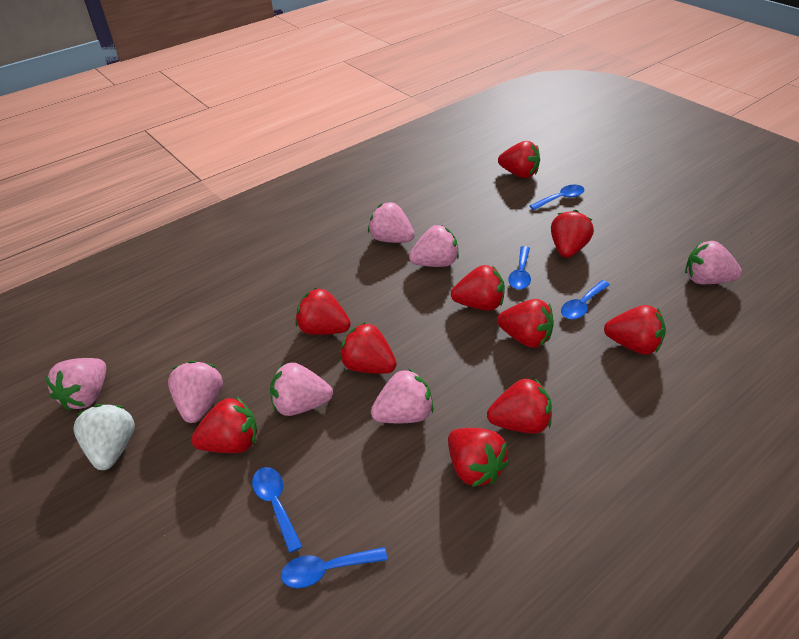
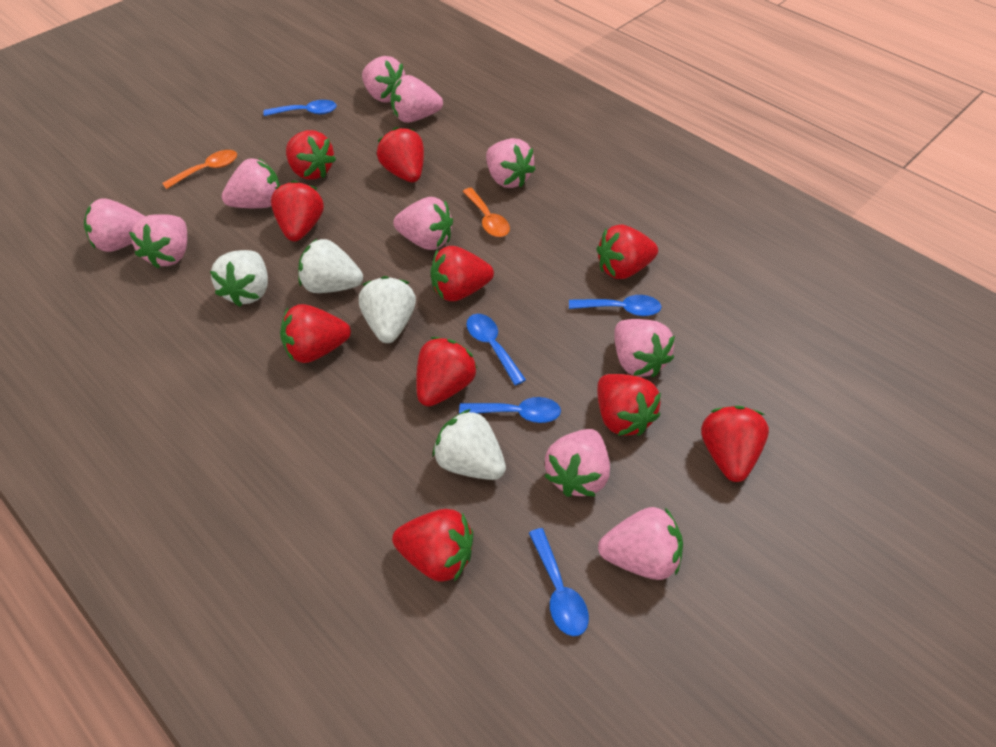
orange spoon: none = 0 -> [162,150,237,189] [462,188,510,237] = 2
pink strawberry: [45,358,106,411] [168,361,223,423] [270,362,333,416] [368,202,415,243] [371,368,433,423] [409,225,459,267] [685,241,742,284] = 7 -> [84,198,145,252] [129,214,187,269] [221,158,280,208] [362,56,405,103] [390,75,443,123] [393,197,453,250] [486,138,536,188] [545,429,610,497] [598,507,683,580] [614,319,675,378] = 10
white strawberry: [74,404,135,470] = 1 -> [210,250,268,307] [298,239,363,293] [359,276,416,343] [433,409,506,480] = 4

